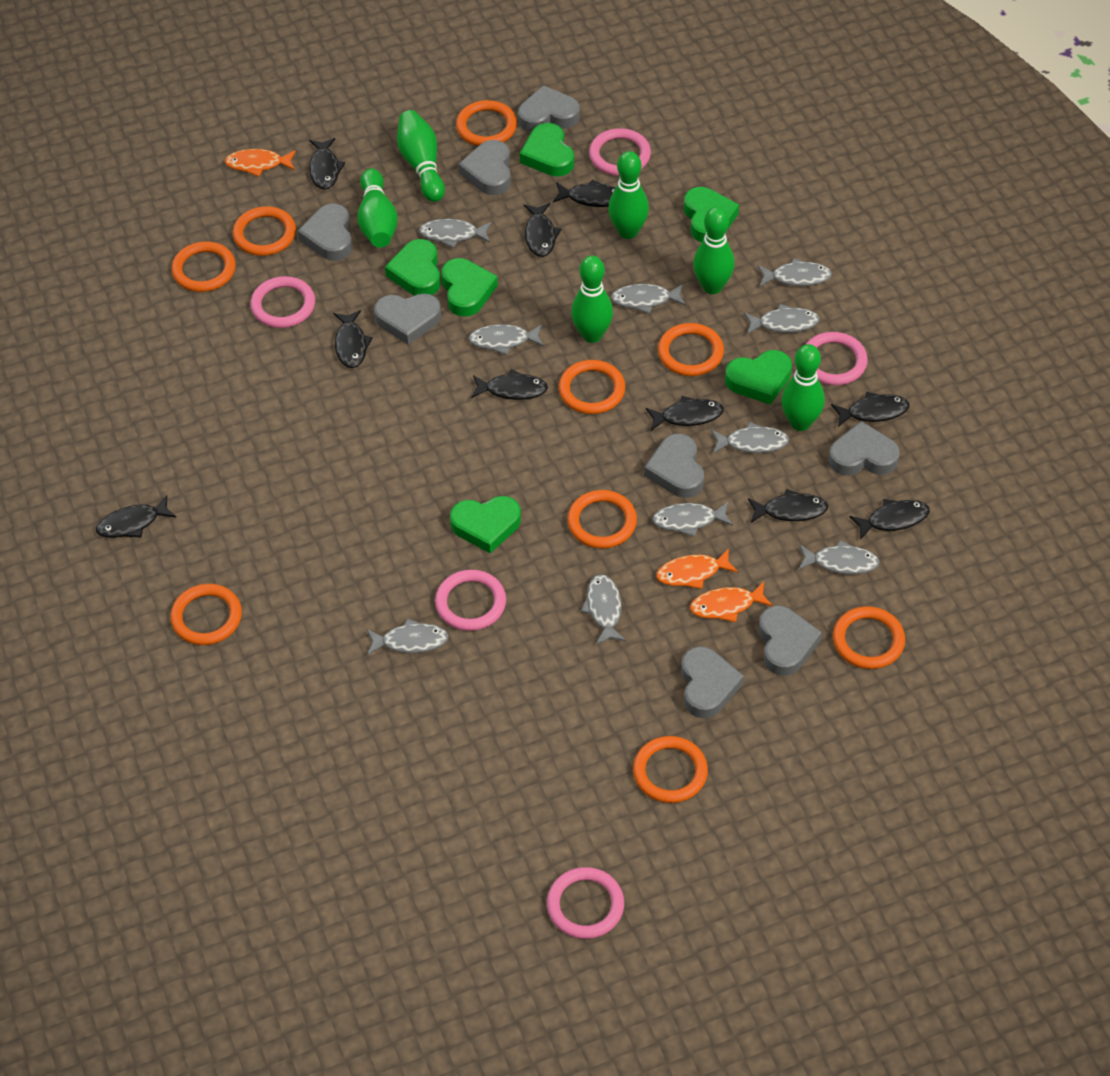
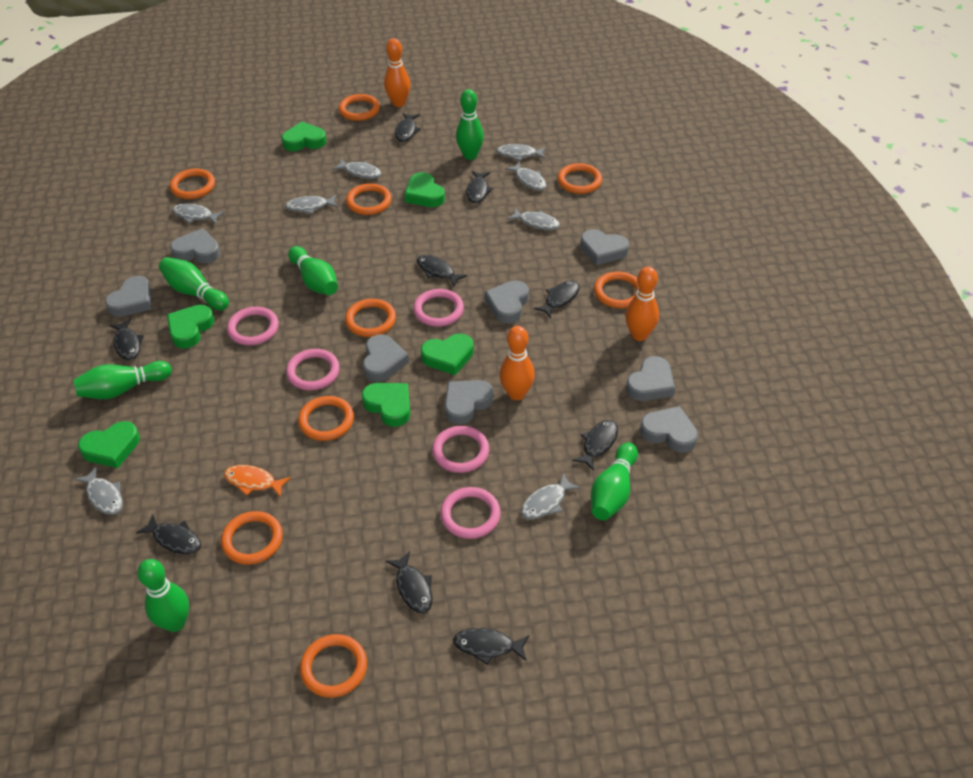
black fish: [96,495,176,538] [309,138,345,190] [333,310,373,368] [471,369,548,400] [524,203,562,257] [553,179,615,207] [646,396,724,431] [748,489,828,523] [831,392,909,427] [850,499,930,540] = 10 -> [109,318,144,360] [136,514,201,554] [386,551,432,613] [395,113,421,142] [417,255,467,287] [453,628,529,665] [466,171,493,204] [534,280,580,318] [572,420,618,471] = 9
grey fish: [367,618,449,656] [419,219,492,248] [468,324,544,355] [581,574,626,644] [611,284,686,314] [652,502,733,537] [711,422,790,453] [744,304,820,334] [758,258,832,286] [798,540,880,574] = 10 -> [75,466,123,515] [172,203,225,224] [285,195,338,214] [332,158,382,179] [496,144,546,161] [505,161,547,190] [507,208,560,230] [521,473,581,519] = 8
orange bowling pin: none = 0 -> [384,38,410,107] [500,326,535,400] [625,267,659,341] = 3
orange fish: [225,149,296,177] [656,548,738,589] [690,582,773,622] = 3 -> [224,465,291,497] = 1

